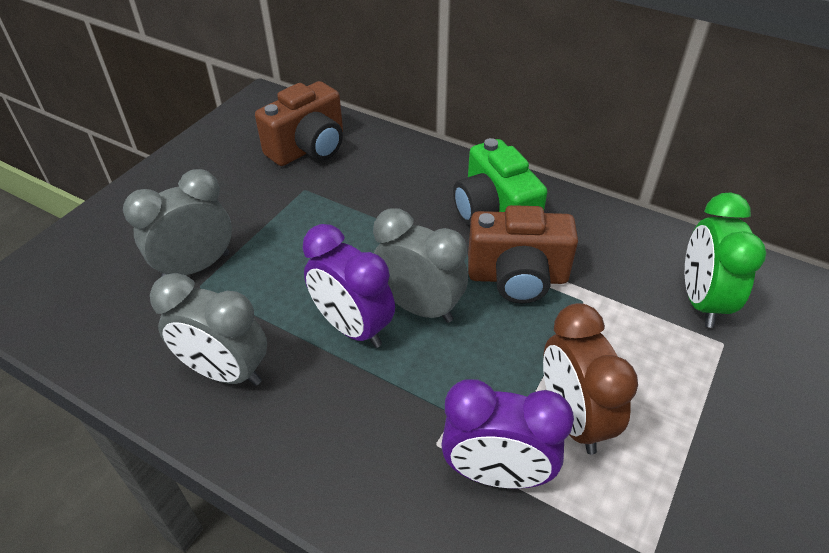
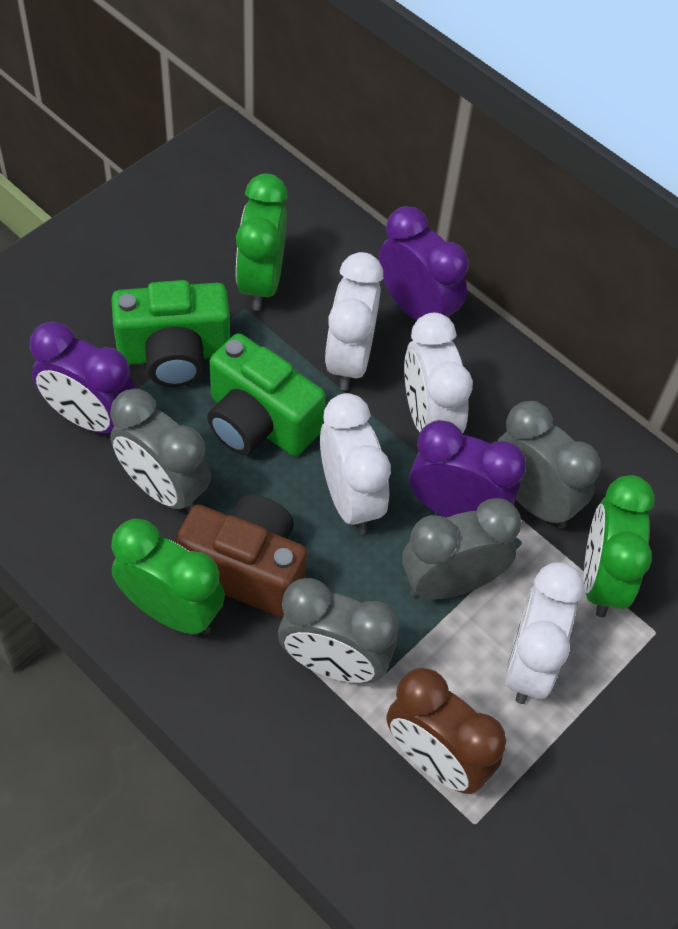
brown camera: [255,81,343,166] [468,205,578,303] = 2 -> [174,494,307,618] = 1
green camera: [453,138,547,225] = 1 -> [111,280,230,387] [207,333,325,456] = 2
green clock: [685,193,766,328] = 1 -> [111,519,225,635] [236,174,288,310] [584,475,655,617] = 3
grey clock: [123,169,232,277] [150,273,267,386] [373,208,468,323] = 3 -> [110,389,211,513] [278,578,399,683] [402,498,521,600] [497,401,601,528] = 4
purple clock: [303,224,395,348] [441,379,574,489] = 2 -> [30,321,136,434] [378,206,469,321] [410,420,526,518] = 3
white clock: none = 0 -> [320,393,391,534] [325,252,383,390] [404,313,473,433] [505,562,585,704] = 4

